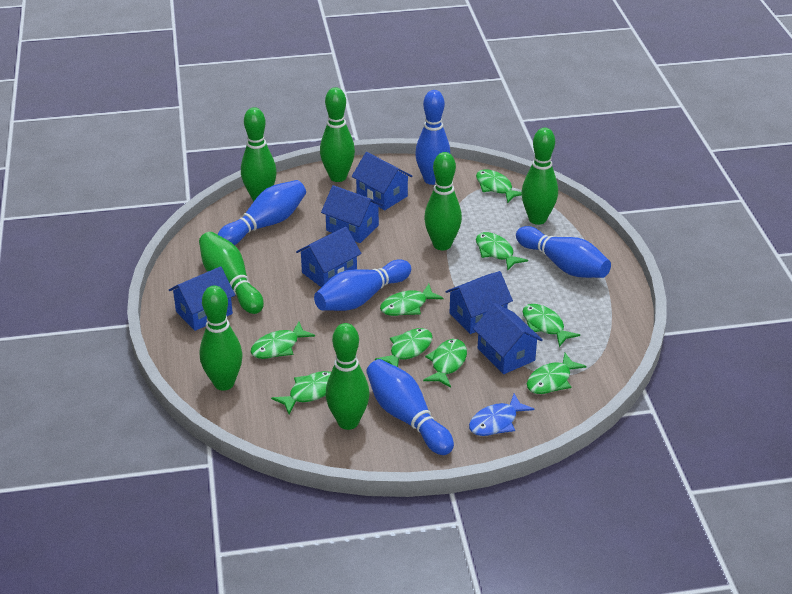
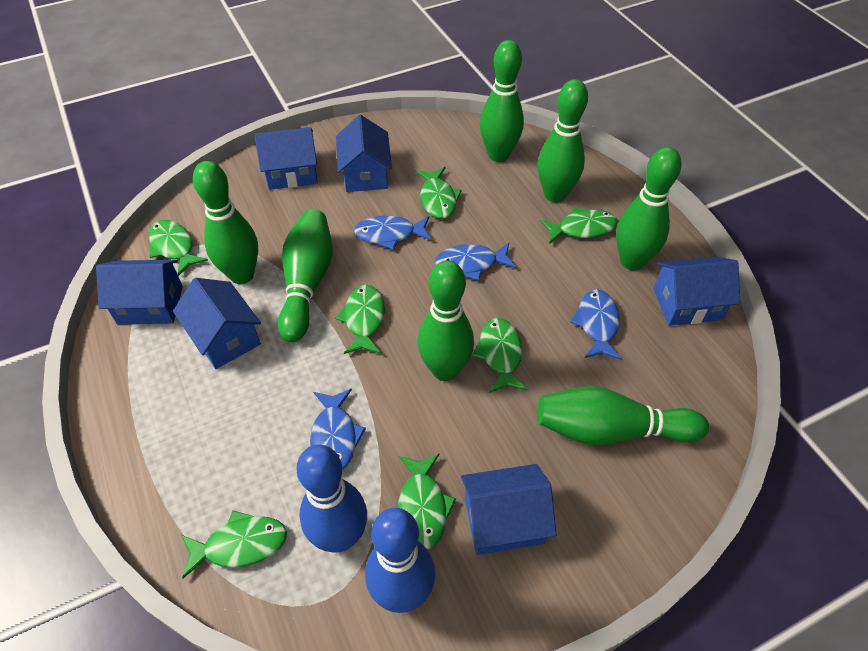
blue bowling pin: [218,180,306,245] [314,259,411,311] [366,359,454,455] [415,90,450,185] [516,226,611,278] = 5 -> [297,445,367,553] [365,508,435,613] = 2
blue fish: [469,394,534,436] = 1 -> [310,389,366,470] [354,215,432,250] [435,243,516,280] [570,289,622,360] = 4
green fish: [251,322,315,359] [271,371,331,414] [375,328,432,367] [380,284,443,316] [423,339,467,388] [476,169,522,203] [476,232,528,270] [522,304,580,347] [527,353,587,394] = 9 -> [149,220,208,276] [181,510,287,579] [335,285,385,354] [398,454,456,549] [416,167,462,219] [472,318,528,393] [540,207,618,244] = 7

